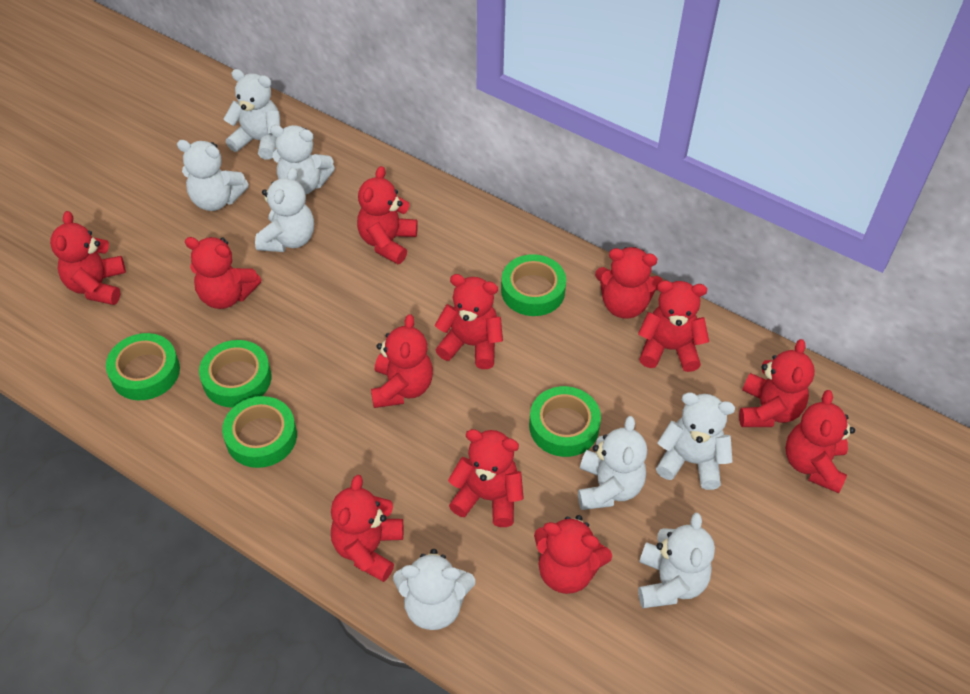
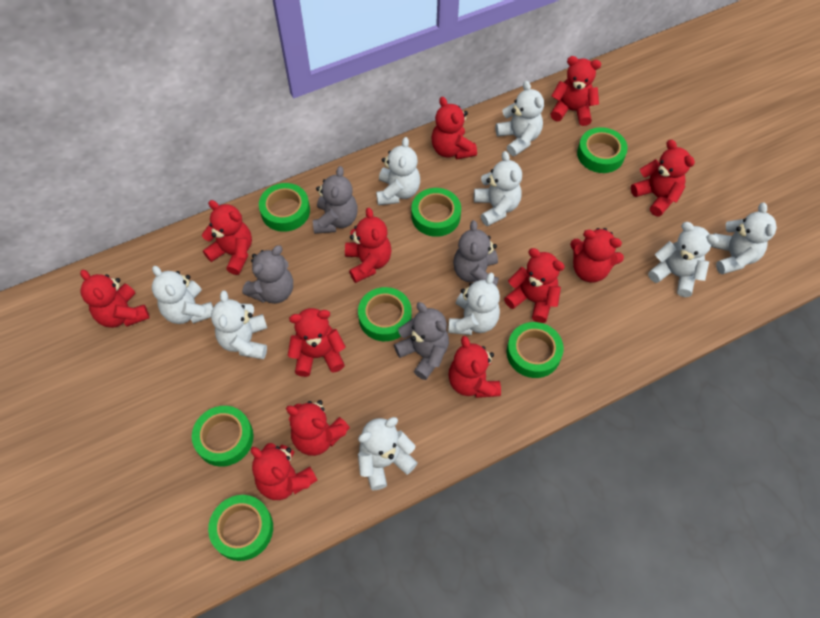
green tape: [106,333,180,400] [199,340,271,408] [222,396,297,468] [501,254,566,316] [529,386,601,457] = 5 -> [192,406,254,467] [208,495,273,561] [259,183,310,232] [358,287,412,341] [412,188,461,237] [507,322,564,378] [577,127,628,173] = 7
grey teddy bear: none = 0 -> [242,245,293,304] [313,166,358,234] [394,302,449,380] [453,220,499,287] = 4
white teddy bear: [177,140,249,211] [224,69,280,160] [255,167,314,252] [270,125,335,194] [393,549,475,630] [578,416,647,510] [638,513,715,608] [656,392,735,490] = 8 -> [152,266,213,324] [211,290,267,359] [358,417,417,490] [376,137,420,205] [448,273,500,335] [474,151,522,226] [495,81,544,156] [648,222,719,297] [711,203,777,274] = 9

